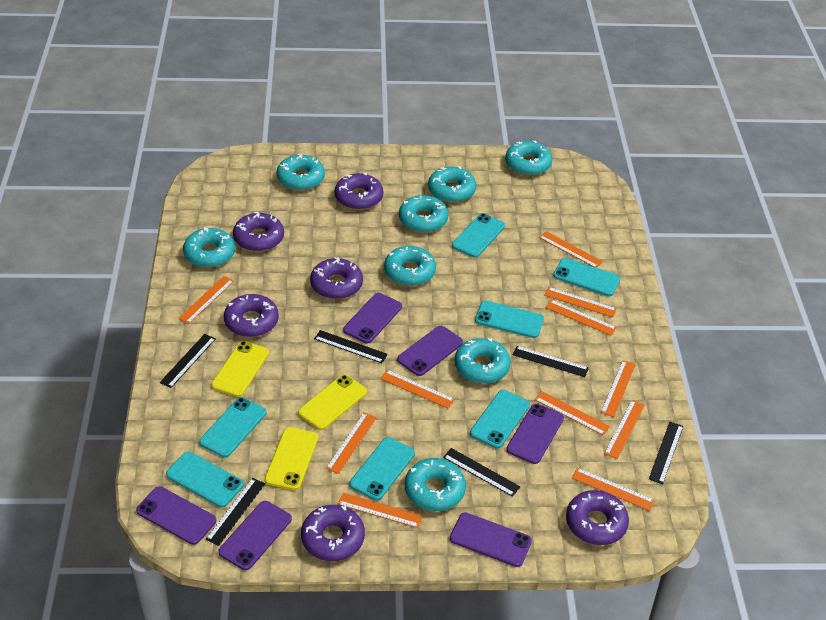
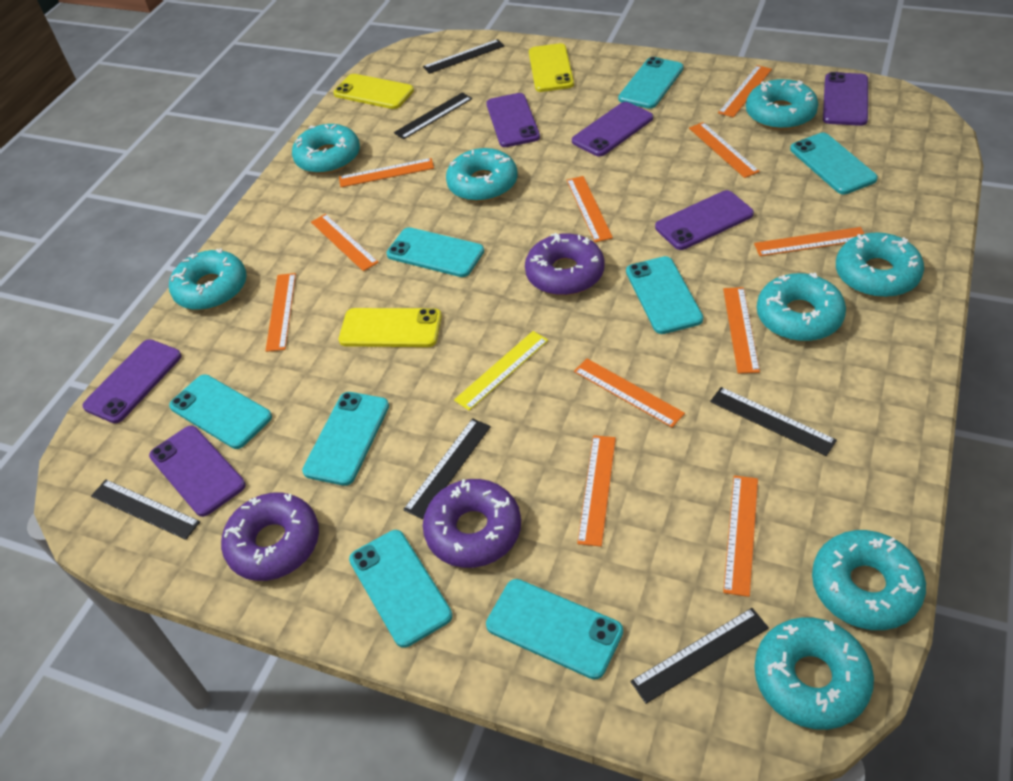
purple donut: [224,294,279,337] [233,212,284,252] [301,505,365,561] [310,257,363,299] [335,173,383,210] [566,490,629,545] = 6 -> [221,492,319,581] [423,479,521,568] [525,233,605,295] = 3
turquoise phone: [166,452,244,508] [199,397,266,458] [349,437,415,501] [452,213,505,258] [470,390,530,449] [475,301,544,338] [553,258,620,296] = 7 -> [169,374,272,449] [302,392,389,486] [349,530,453,648] [387,227,484,277] [486,579,623,680] [618,57,684,109] [626,256,703,334] [790,133,878,194] = 8
yellow ruler: none = 0 -> [454,331,548,411] = 1

